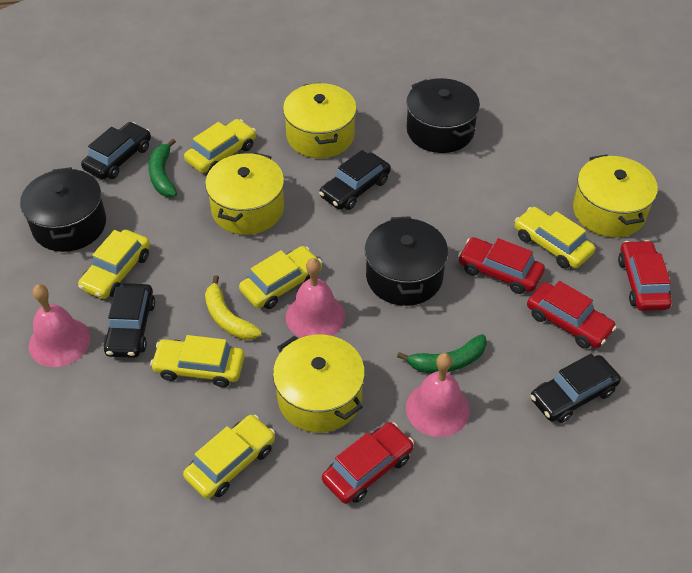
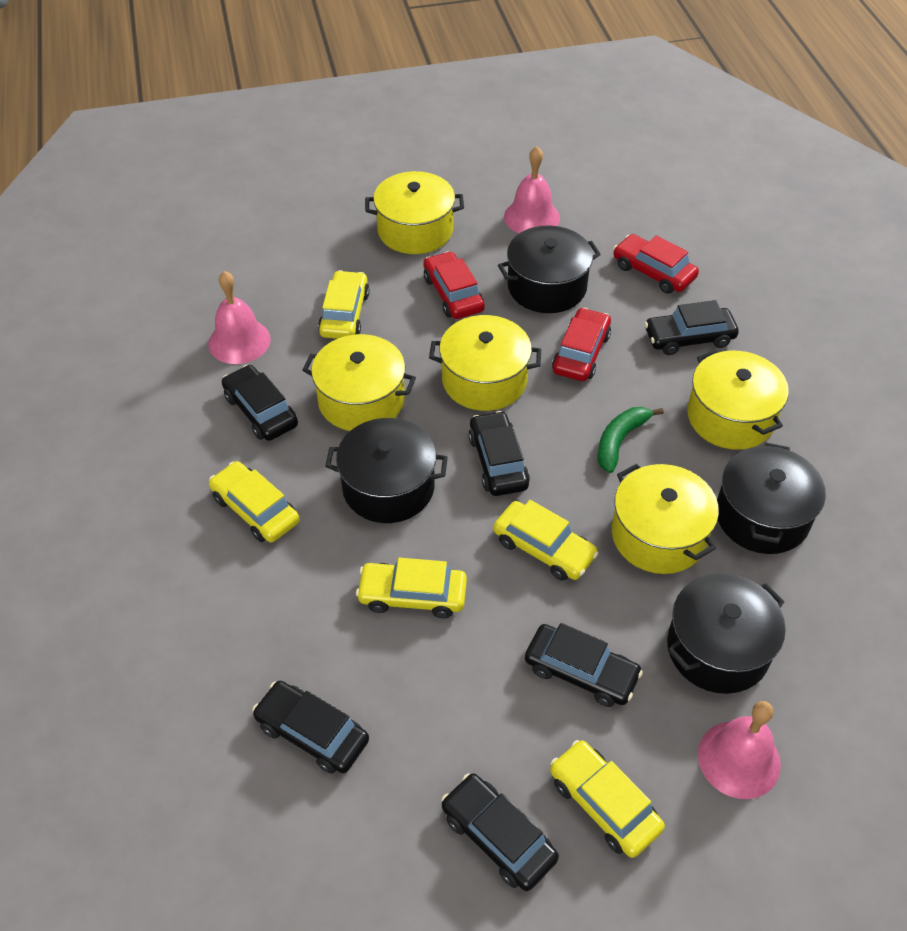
black car: [81,122,151,180] [103,283,155,358] [319,150,391,210] [531,354,621,423] = 4 -> [222,365,298,441] [252,681,369,774] [441,773,559,891] [468,411,530,496] [525,623,643,707] [644,300,739,355] = 6
black pot: [20,167,106,252] [365,216,448,306] [406,78,480,153] = 3 -> [325,418,448,523] [498,225,601,313] [667,573,786,694] [717,443,826,554] = 4
green banana: [148,138,177,197] [397,334,487,373] = 2 -> [598,407,664,473] = 1
red car: [322,422,414,504] [458,237,545,294] [527,281,617,349] [618,240,672,311] = 4 -> [423,251,485,319] [552,308,611,381] [613,234,699,294] = 3
yellow banana: [205,275,262,340] = 1 -> none = 0
yellow car: [78,230,150,299] [150,335,245,387] [183,415,275,499] [184,119,256,173] [239,246,322,309] [515,207,595,269] = 6 -> [209,461,300,543] [318,270,370,339] [356,558,467,618] [493,500,599,581] [550,740,665,858] = 5
yellow pot: [205,152,284,235] [273,334,365,433] [283,83,357,158] [573,154,658,238] = 4 -> [302,334,416,431] [365,171,464,254] [429,315,541,411] [612,464,719,574] [687,350,789,450] = 5

